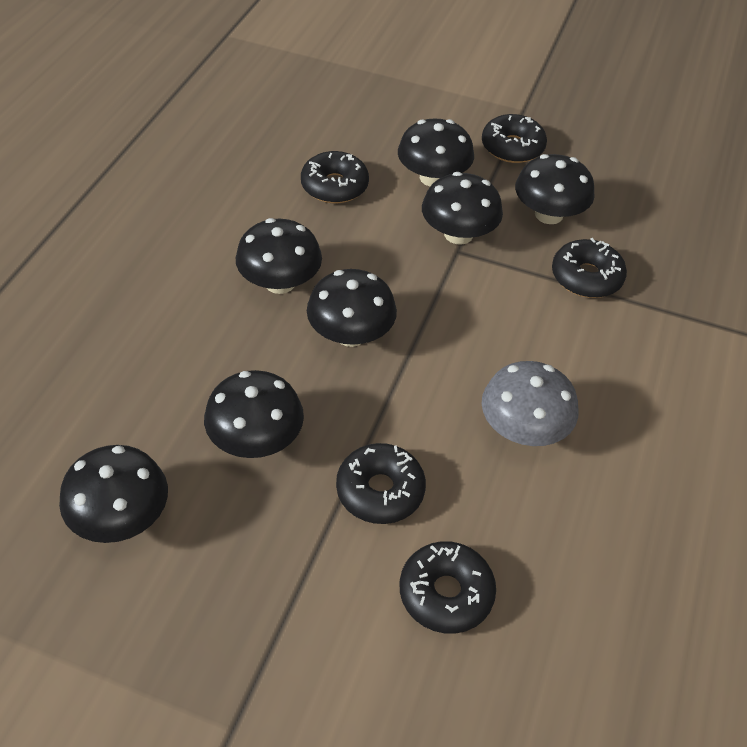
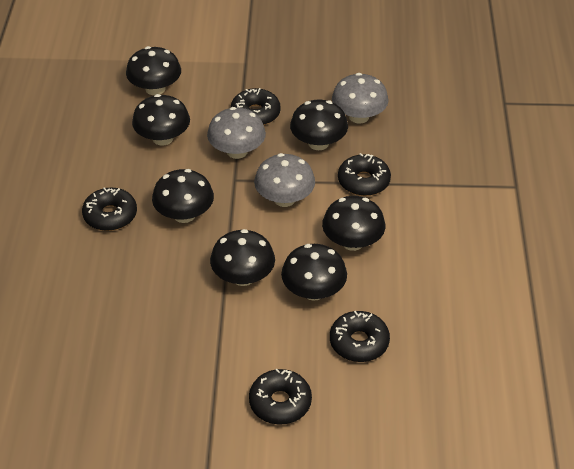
grey mushroom: [481,361,579,446] = 1 -> [207,107,266,159] [254,153,315,207] [332,73,389,124] = 3

